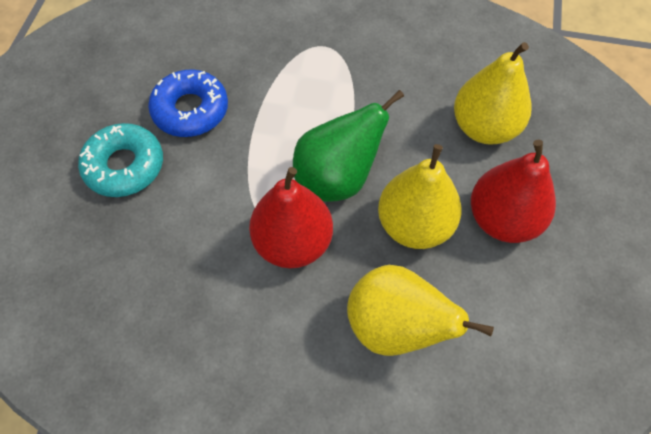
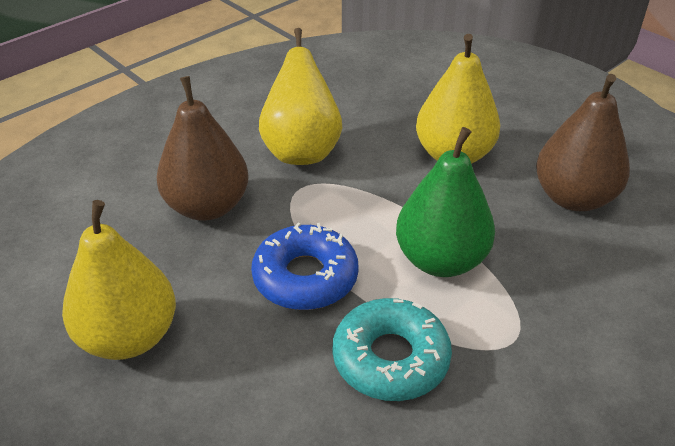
brown pear: none = 0 -> [156,76,249,221] [536,74,630,211] = 2
red pear: [249,167,333,268] [471,139,556,243] = 2 -> none = 0

